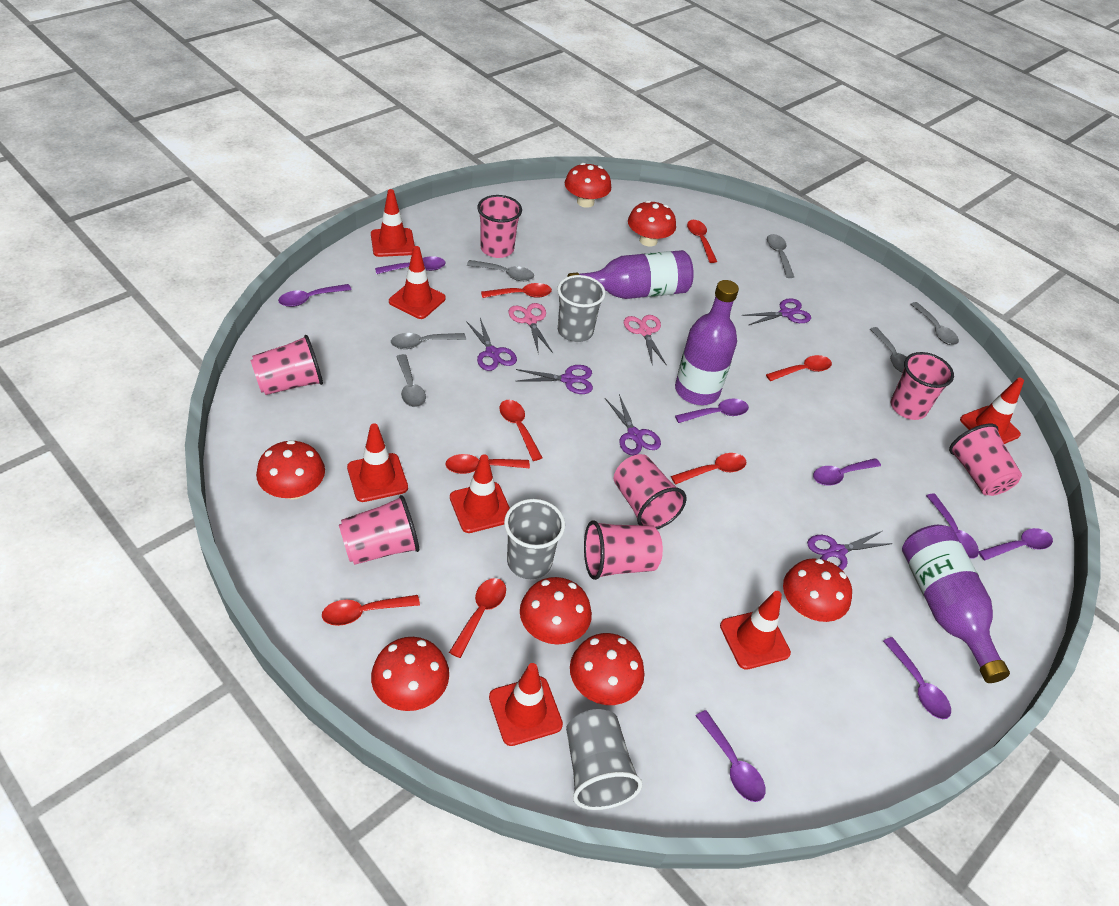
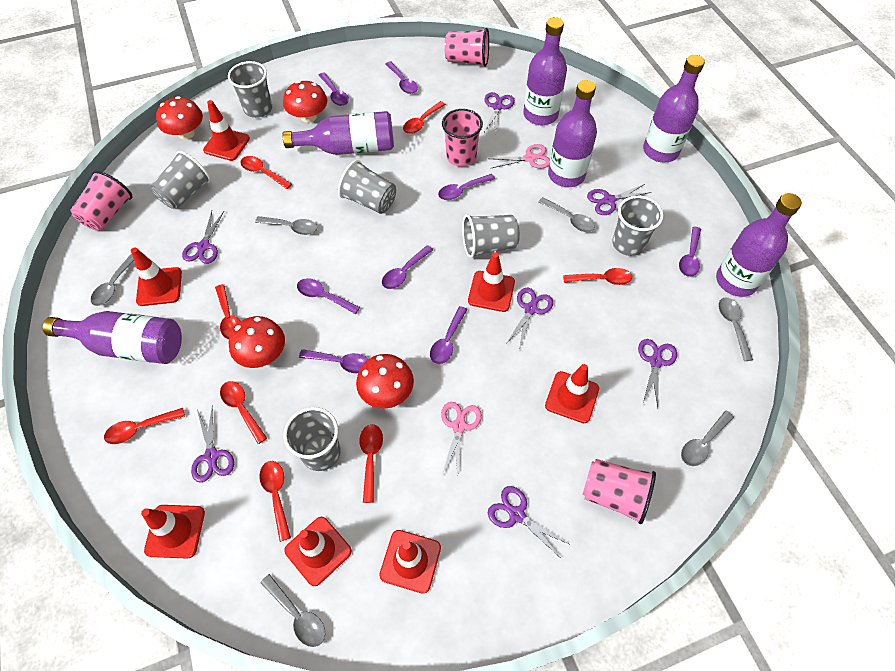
grey cup: [504,499,565,579] [557,275,605,342] [566,709,643,810] = 3 -> [150,151,211,209] [228,61,272,118] [284,407,341,471] [338,160,396,214] [462,214,520,258] [612,196,663,256] = 6
pink cup: [251,335,323,395] [339,495,419,565] [477,195,522,258] [584,520,663,580] [614,454,687,529] [891,352,954,420] [949,424,1022,496] = 7 -> [70,171,133,231] [442,109,483,167] [444,28,489,67] [582,459,656,524] = 4
purple bottle: [567,250,694,299] [675,280,739,405] [902,525,1010,683] = 3 -> [43,311,182,364] [282,111,394,155] [523,17,567,125] [548,80,597,187] [643,55,705,162] [716,193,802,297] = 6
purple scissors: [466,318,517,371] [516,365,593,394] [605,394,661,455] [742,298,811,325] [807,531,893,570] = 5 -> [182,211,224,264] [191,406,234,482] [484,92,515,134] [488,486,569,557] [506,288,553,350] [587,184,652,215] [638,339,677,407] = 7
red mushroom: [256,440,325,500] [371,637,449,711] [520,577,592,644] [565,163,611,208] [570,633,644,705] [628,200,676,247] [783,558,852,622] = 7 -> [156,96,203,140] [228,316,285,368] [283,81,327,123] [356,354,414,409] = 4

